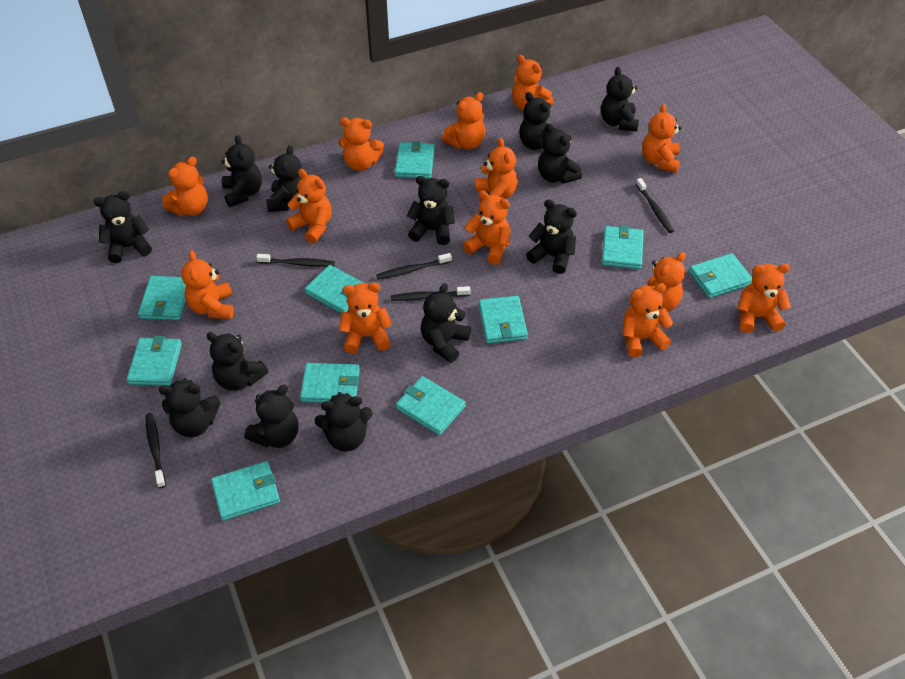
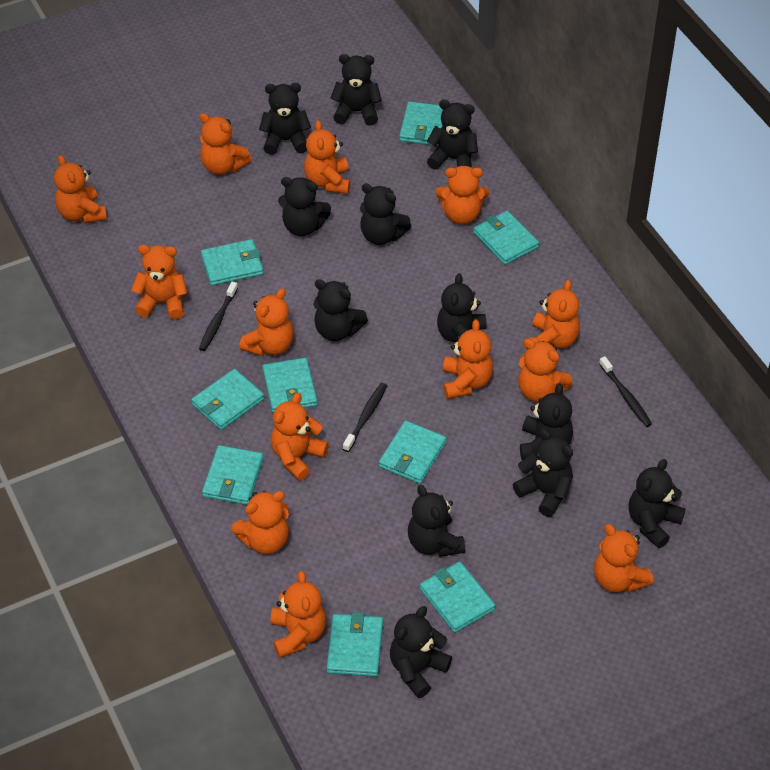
black teddy bear: [94,191,152,263] [159,378,220,437] [206,332,269,391] [221,135,262,207] [244,385,299,448] [267,145,302,212] [315,392,373,452] [407,176,455,245] [421,283,471,363] [519,92,555,150] [526,199,577,274] [538,123,582,184] [601,67,639,131] = 13 -> [259,83,311,155] [278,177,331,236] [313,279,368,341] [330,54,382,126] [360,183,412,245] [390,606,452,698] [408,485,465,557] [426,100,478,170] [437,273,487,342] [513,429,573,517] [520,383,573,460] [629,459,685,548] = 12
black toothbrush: [145,413,166,488] [256,254,335,267] [376,253,452,279] [391,286,470,301] [636,178,674,233] = 5 -> [199,282,238,351] [343,383,387,452] [599,356,652,427] = 3
turquoise wallet: [127,336,182,386] [138,276,186,320] [211,461,280,521] [300,363,360,403] [305,265,363,314] [395,141,435,179] [396,376,466,435] [479,296,528,344] [602,225,644,269] [689,253,752,298] = 10 -> [191,369,264,430] [201,239,264,286] [202,445,264,505] [262,358,318,413] [327,612,383,677] [379,421,446,484] [399,101,443,146] [420,561,495,633] [474,211,539,265] = 9

